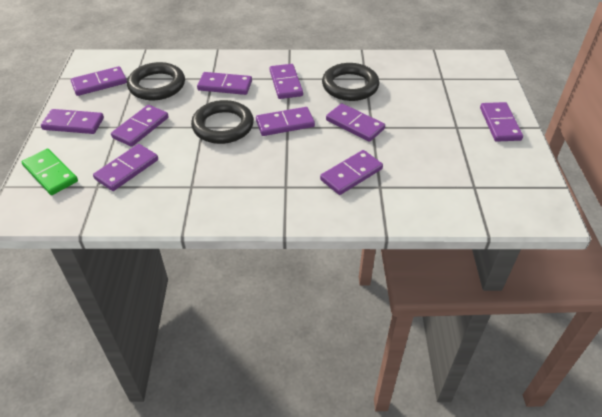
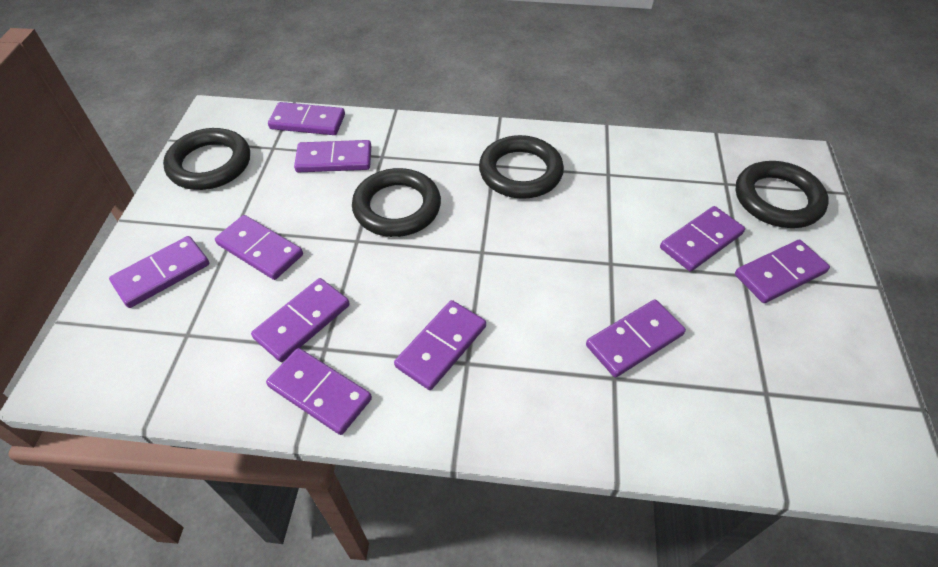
black ring: [127,62,185,100] [191,100,254,144] [322,63,379,101] = 3 -> [163,128,250,190] [352,168,441,237] [479,135,564,199] [735,161,829,228] = 4
green domino: [22,149,78,195] = 1 -> none = 0

